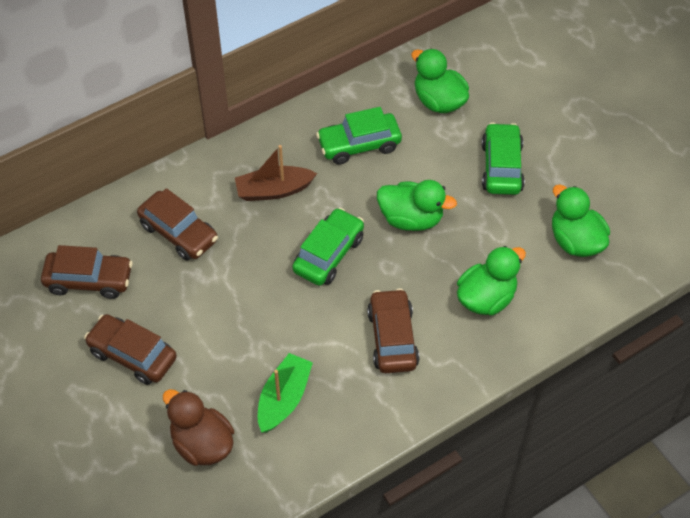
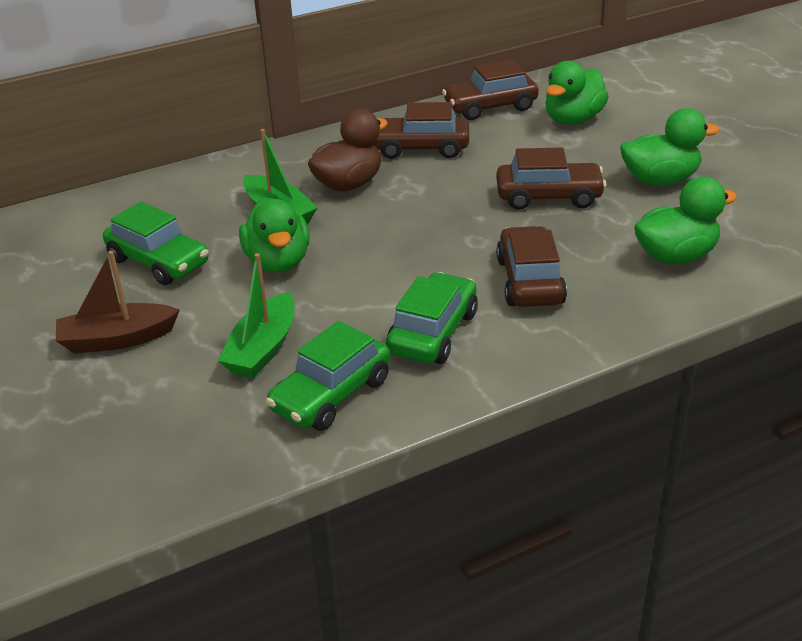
green boat: [258,353,313,433] = 1 -> [218,253,294,378] [243,129,318,224] = 2

